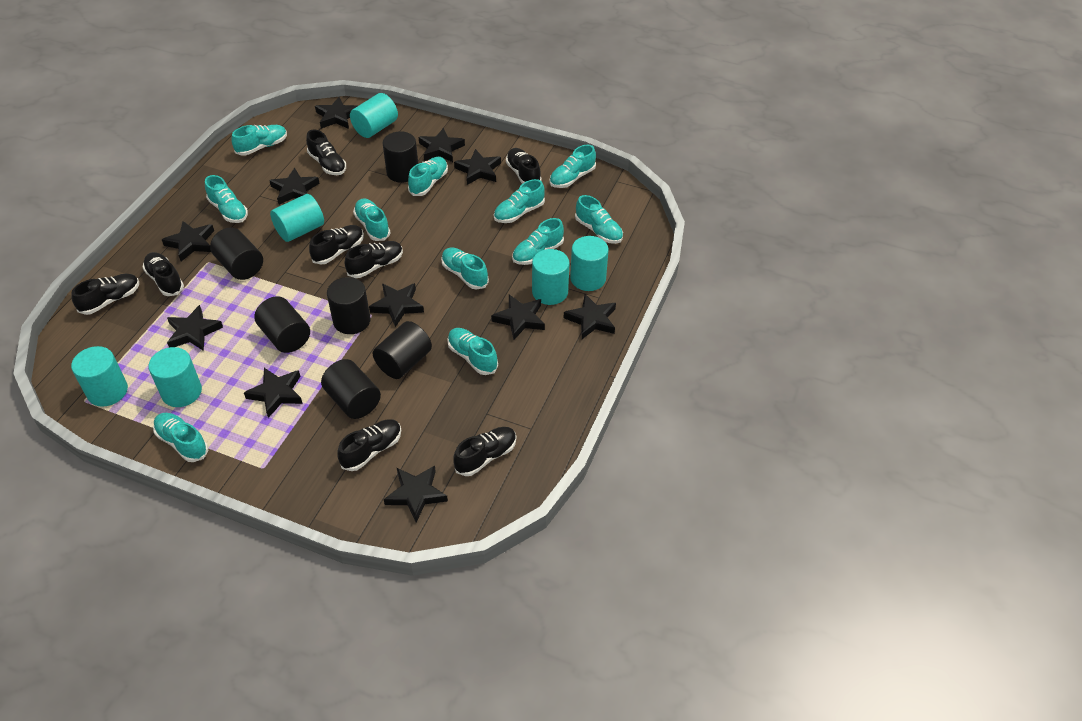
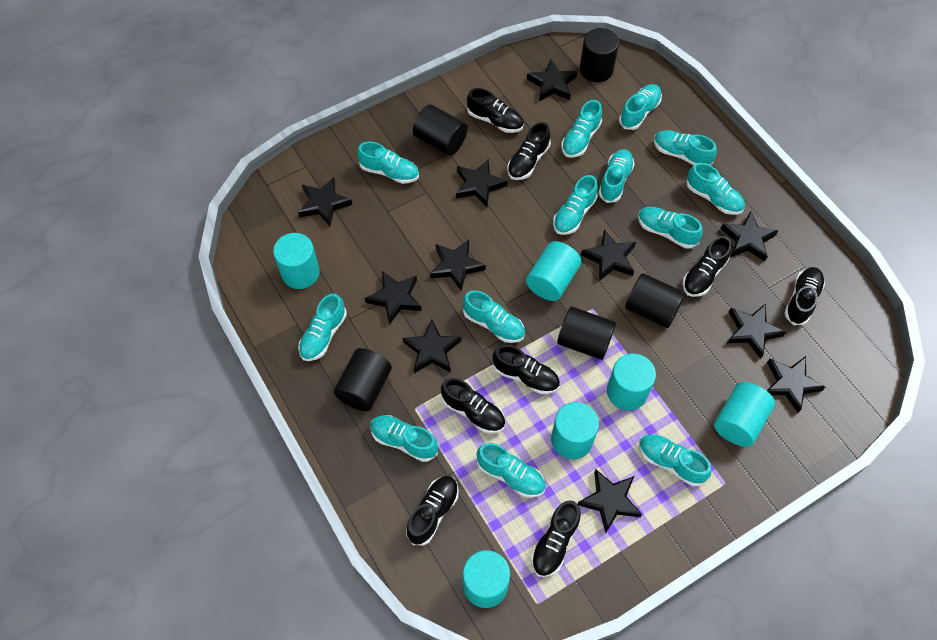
black cylinder: [210,228,263,280] [254,296,310,353] [321,359,381,419] [327,277,371,334] [373,321,432,379] [383,131,418,183] = 6 -> [334,348,392,411] [413,105,467,156] [557,306,616,360] [580,28,619,82] [625,273,685,328] = 5
turquoise shoe: [153,413,208,462] [205,175,248,223] [231,125,287,156] [353,198,391,241] [408,157,448,196] [441,248,489,290] [447,328,498,375] [494,179,545,223] [512,218,564,265] [549,145,596,188] [575,195,623,244] = 11 -> [298,294,347,361] [357,142,419,184] [370,415,438,462] [463,291,525,343] [476,443,546,498] [553,175,598,235] [561,100,602,158] [598,149,634,203] [619,84,662,130] [638,207,703,249] [639,434,712,486] [654,130,717,165] [686,163,745,215] = 13

